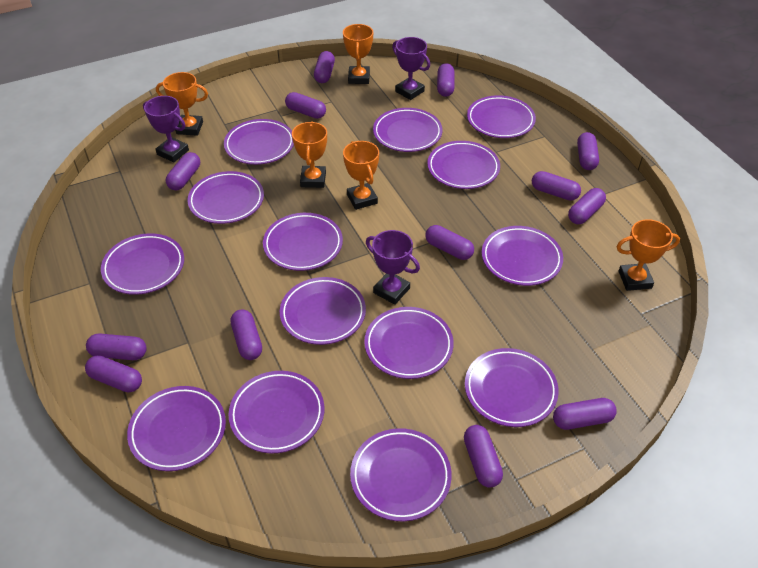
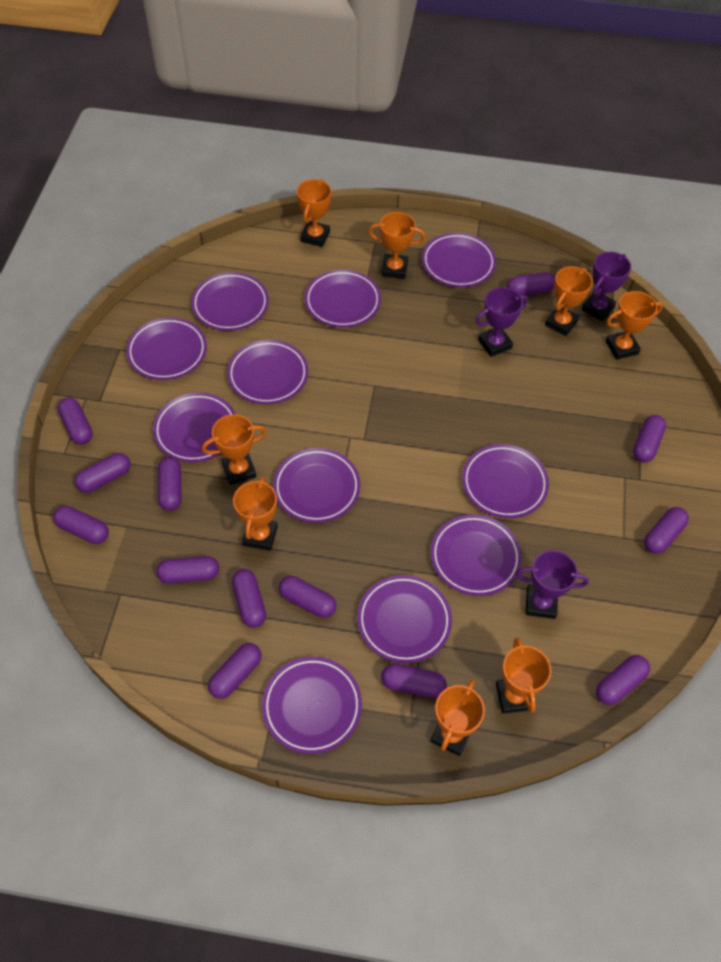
orange trophy: [156,72,208,136] [292,121,327,188] [343,24,373,84] [343,141,379,210] [616,219,680,291] = 5 -> [202,414,266,485] [233,477,278,551] [297,179,332,247] [369,212,426,279] [430,680,485,756] [496,638,551,714] [545,266,593,336] [605,291,663,360] = 8
purple plate: [101,233,184,295] [127,386,226,471] [187,171,264,224] [224,119,294,165] [229,371,324,453] [263,213,343,271] [280,277,366,345] [350,428,452,521] [364,307,454,379] [373,108,443,152] [427,141,500,189] [465,348,559,427] [467,95,536,138] [482,226,563,286] = 14 -> [126,317,207,380] [153,393,235,462] [191,272,269,331] [227,340,308,404] [262,657,362,754] [273,448,361,523] [304,270,381,328] [357,575,452,663] [422,233,496,287] [431,514,522,596] [462,444,549,518] = 11

